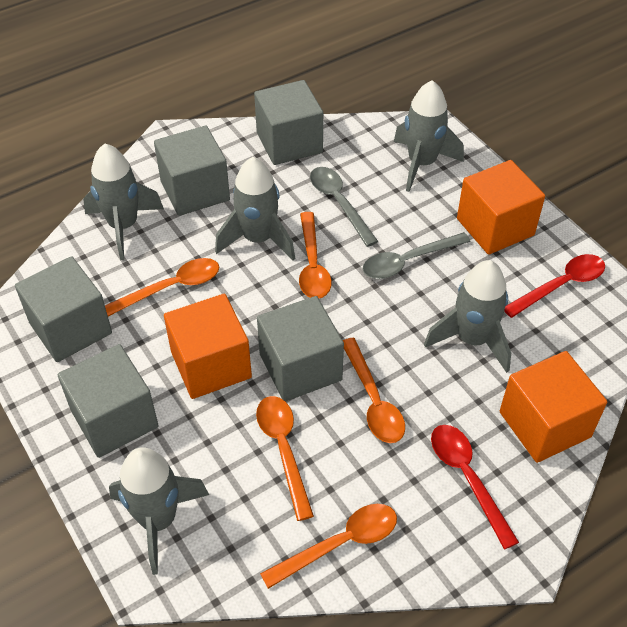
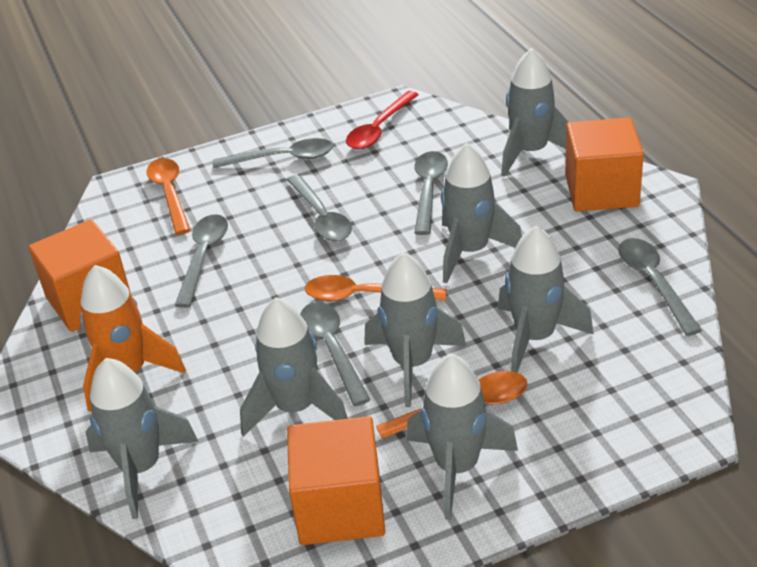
grey cube: [15,256,112,362] [58,344,159,458] [154,126,230,216] [254,80,323,165] [257,296,344,401] = 5 -> none = 0
grey rocket: [83,144,164,260] [109,447,209,575] [215,157,295,261] [394,80,464,192] [424,260,511,373] = 5 -> [85,358,199,519] [240,297,348,437] [364,252,466,407] [406,354,518,520] [441,143,522,283] [498,226,594,372] [501,48,568,177] = 7
grey spoon: [310,167,378,247] [363,232,471,279] = 2 -> [175,214,228,308] [213,138,333,168] [287,174,352,241] [300,302,371,406] [414,151,448,235] [618,238,702,336] = 6
orange rocket: none = 0 -> [80,265,186,412] = 1
orange spoon: [105,258,219,316] [256,396,314,521] [260,504,397,589] [299,212,332,299] [343,338,405,443] = 5 -> [146,158,190,235] [305,275,447,301] [376,371,528,439] = 3
red spoon: [431,425,519,549] [504,254,605,318] = 2 -> [346,91,419,149] = 1

